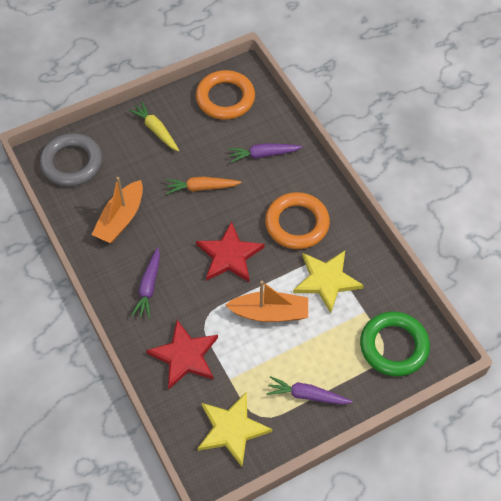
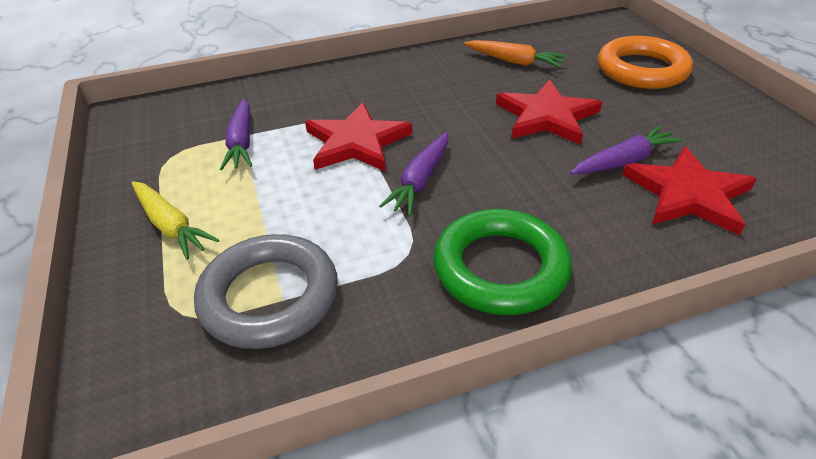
orange boat: [91,177,143,243] [225,281,308,322] = 2 -> none = 0
orange ring: [196,70,255,120] [265,192,330,249] = 2 -> [598,36,693,89] = 1
red star: [146,320,218,389] [196,221,265,283] = 2 -> [305,102,413,171] [496,80,602,145] [623,146,757,235] = 3
yellow star: [198,392,272,467] [293,251,364,313] = 2 -> none = 0

